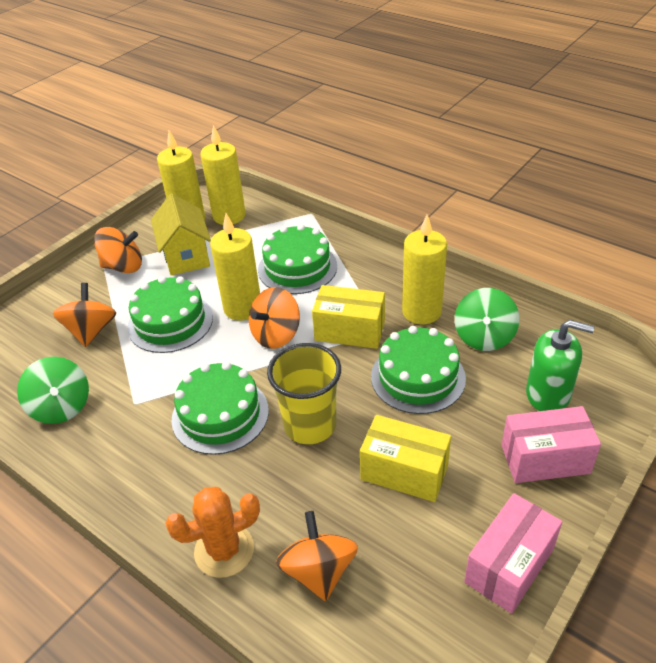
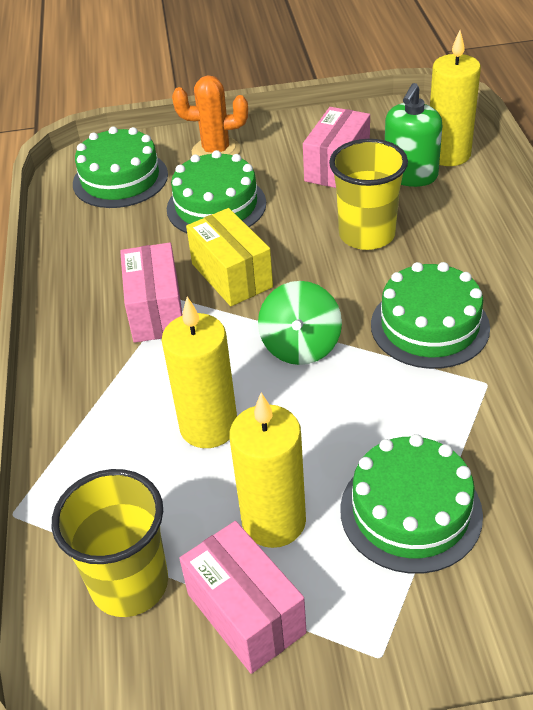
green spinning top: [17,357,89,424] [455,288,519,351] = 2 -> [258,281,342,365] = 1
orange spinning top: [53,283,116,347] [94,227,142,273] [249,287,300,349] [276,511,358,601] = 4 -> none = 0
pink box: [464,493,562,614] [501,406,601,483] = 2 -> [120,242,182,343] [179,521,307,674] [303,107,370,188] = 3
yellow box: [312,285,385,349] [360,415,451,502] = 2 -> [186,208,273,306] = 1
yellow candle: [157,131,205,220] [200,125,246,225] [210,213,260,321] [402,215,447,324] = 4 -> [162,297,237,448] [229,393,306,548] [430,30,481,166] = 3
yellow cup: [267,343,341,444] = 1 -> [52,469,168,617] [329,139,408,250] = 2
yellow house: [151,193,211,275] = 1 -> none = 0

